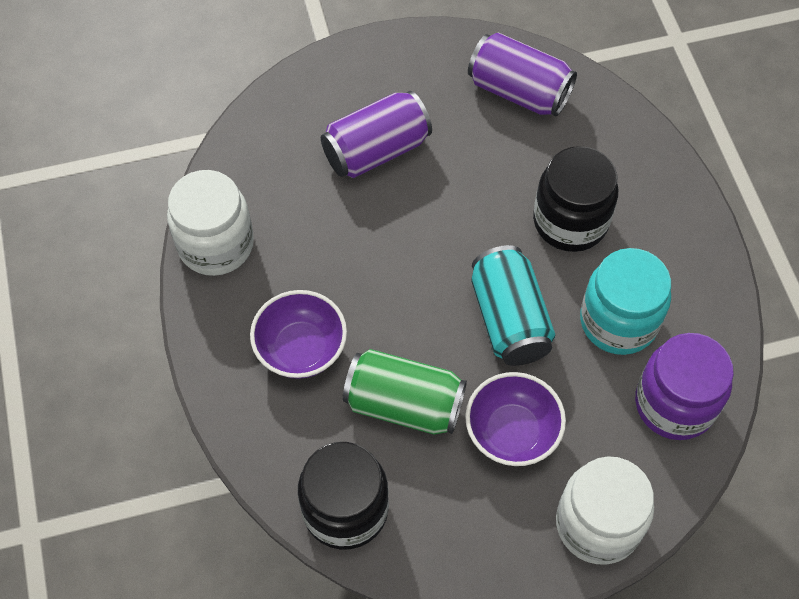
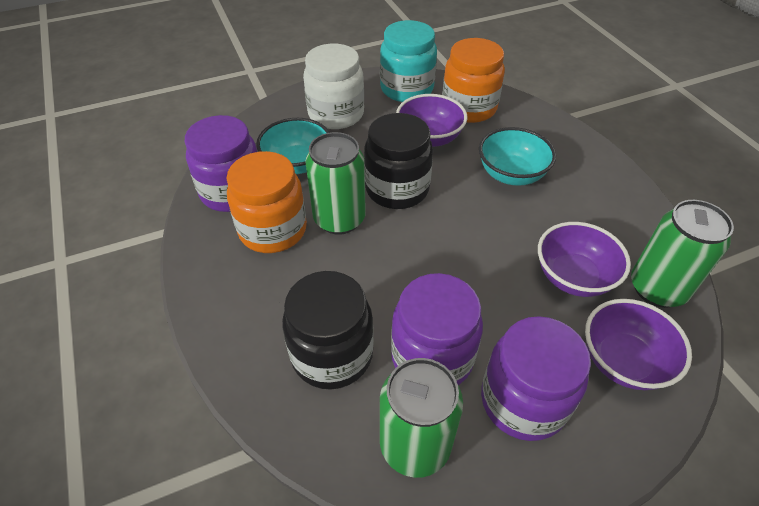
green can: [343,349,467,435] = 1 -> [305,132,366,235] [380,358,463,478] [631,200,734,308] = 3
orange jar: none = 0 -> [226,151,307,253] [442,38,505,123] = 2
purple bowl: [250,290,347,379] [465,372,566,466] = 2 -> [396,94,467,147] [538,222,631,297] [585,299,692,390] = 3
purple can: [321,91,432,178] [468,32,577,117] = 2 -> none = 0
purple jar: [635,333,734,440] = 1 -> [185,115,257,212] [391,273,483,385] [481,316,591,441] = 3
turquoise bowl: none = 0 -> [256,118,330,174] [479,127,556,186] = 2
turquoise can: [471,245,555,366] = 1 -> none = 0
white jar: [167,170,254,276] [556,456,654,564] = 2 -> [303,44,364,129] = 1

